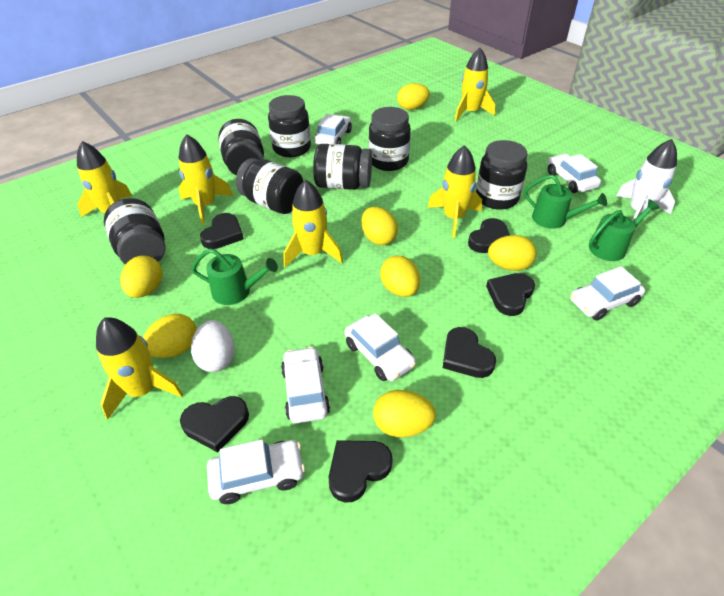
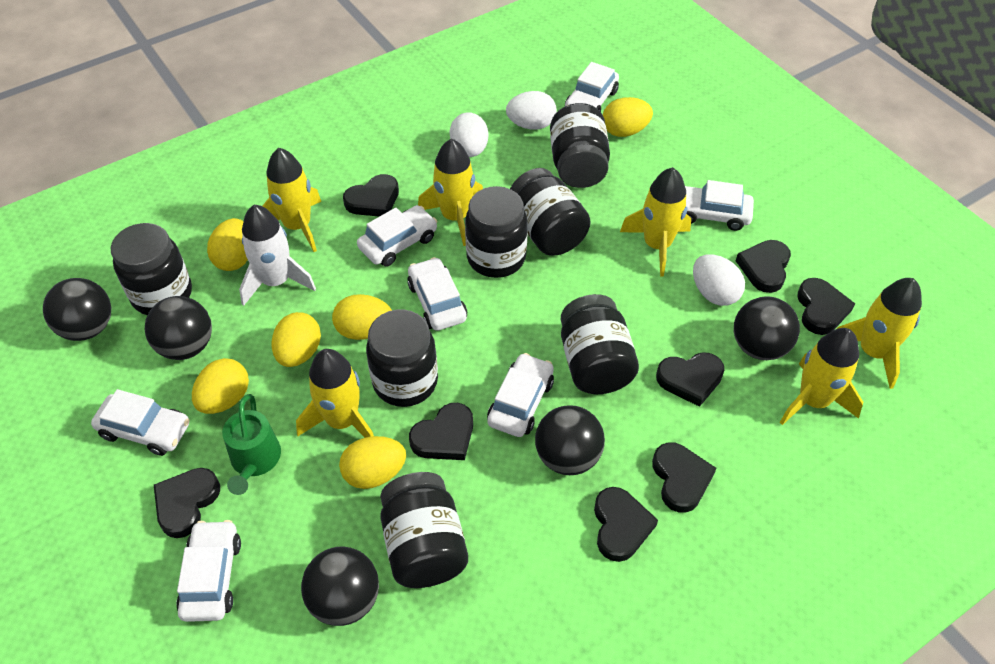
black ball: none = 0 -> [43,278,111,341] [145,296,212,360] [301,547,379,626] [535,405,605,475] [734,296,800,360] = 5
black heart: [180,396,249,452] [200,213,244,249] [329,440,393,503] [443,327,496,378] [468,218,510,253] [486,273,535,316] = 6 -> [154,468,220,538] [343,174,399,217] [409,403,473,460] [594,487,658,562] [652,442,716,513] [656,352,724,407] [736,240,791,293] [797,278,855,335] = 8
green watering can: [191,248,278,305] [524,175,607,229] [589,199,660,261] = 3 -> [222,394,281,495] = 1
white car: [207,439,305,504] [281,347,330,423] [314,114,352,145] [345,313,416,381] [548,154,601,193] [570,266,645,320] = 6 -> [91,389,189,456] [176,520,241,622] [357,205,437,267] [407,257,467,331] [487,353,554,437] [565,62,619,112] [685,180,754,231] = 7
white egg: [191,320,235,372] = 1 -> [450,112,488,157] [506,91,556,130] [693,254,745,306] = 3
yellow egg: [120,255,163,298] [143,314,197,358] [361,207,398,245] [373,390,436,437] [380,255,420,297] [397,83,430,110] [488,235,537,271] = 7 -> [192,358,249,414] [207,218,248,271] [271,312,321,367] [332,294,392,340] [339,436,406,489] [603,97,653,137] = 6

